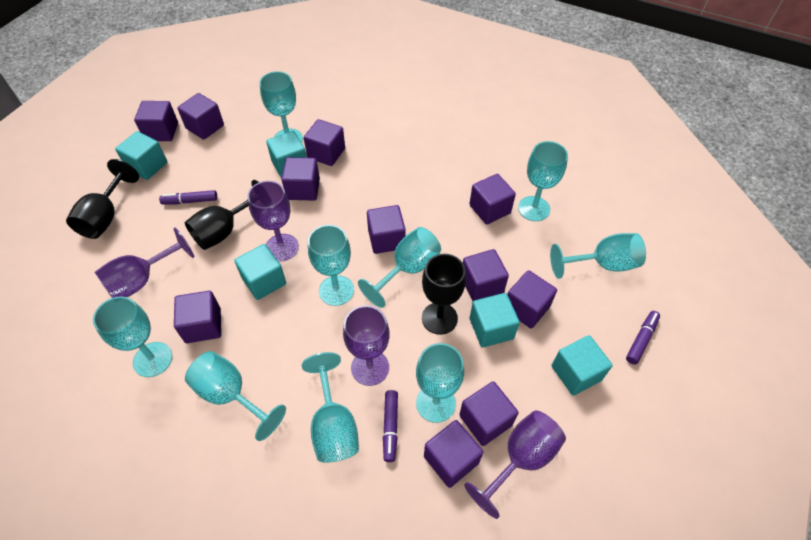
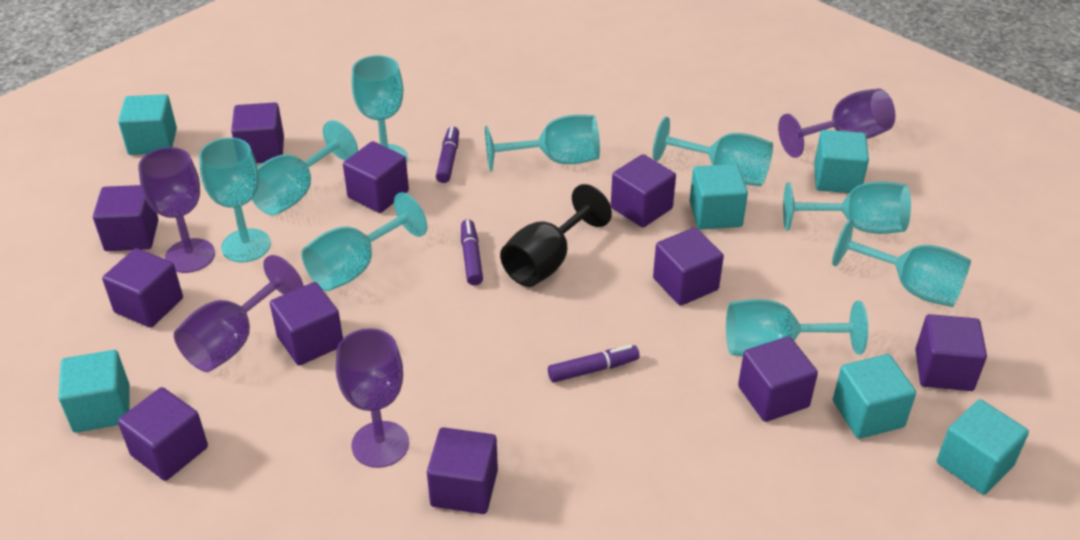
black goblet: [66,159,139,239] [185,180,259,250] [422,254,466,335] = 3 -> [500,184,612,287] = 1
turquoise cube: [115,131,167,180] [234,244,286,300] [266,131,307,178] [470,293,520,347] [552,335,613,396] = 5 -> [58,350,130,433] [118,94,177,155] [689,164,748,230] [814,130,869,193] [833,354,916,439] [937,399,1029,495] = 6

